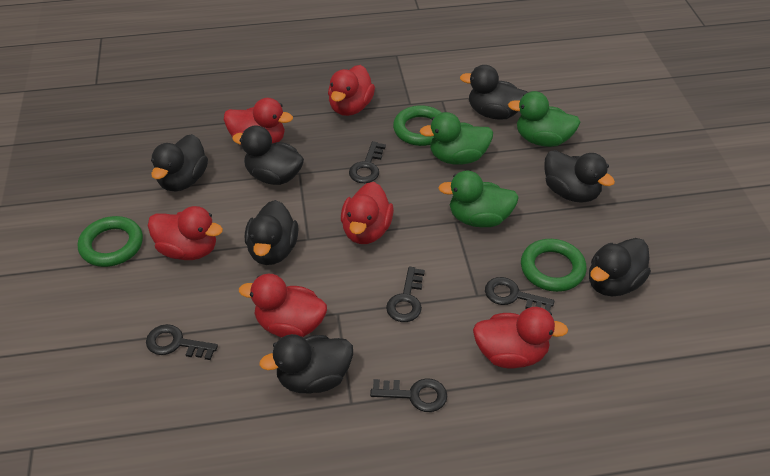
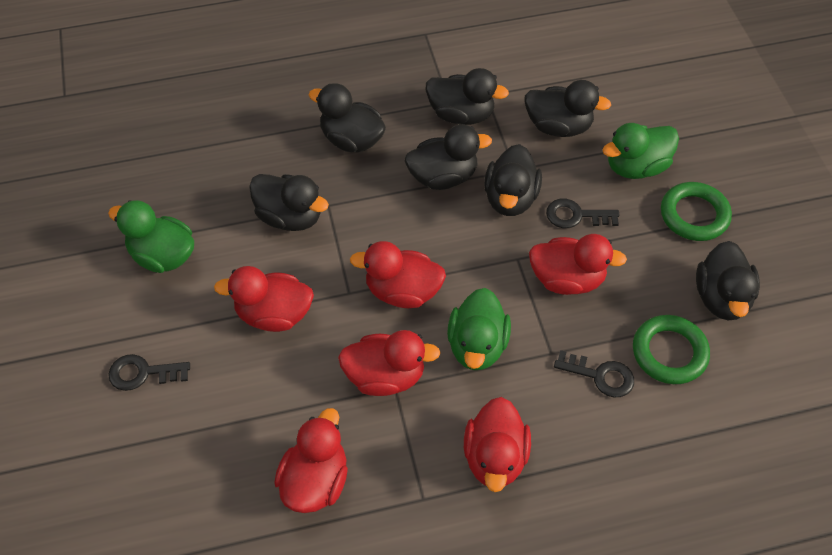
black key: [146,324,218,360] [349,141,386,183] [370,378,447,412] [386,267,425,322] [485,277,555,312] = 5 -> [108,354,190,391] [546,199,619,228] [554,350,634,397] = 3
green ring: [78,216,143,267] [393,105,442,146] [521,239,587,292] = 3 -> [633,315,710,384] [661,182,732,241] = 2

